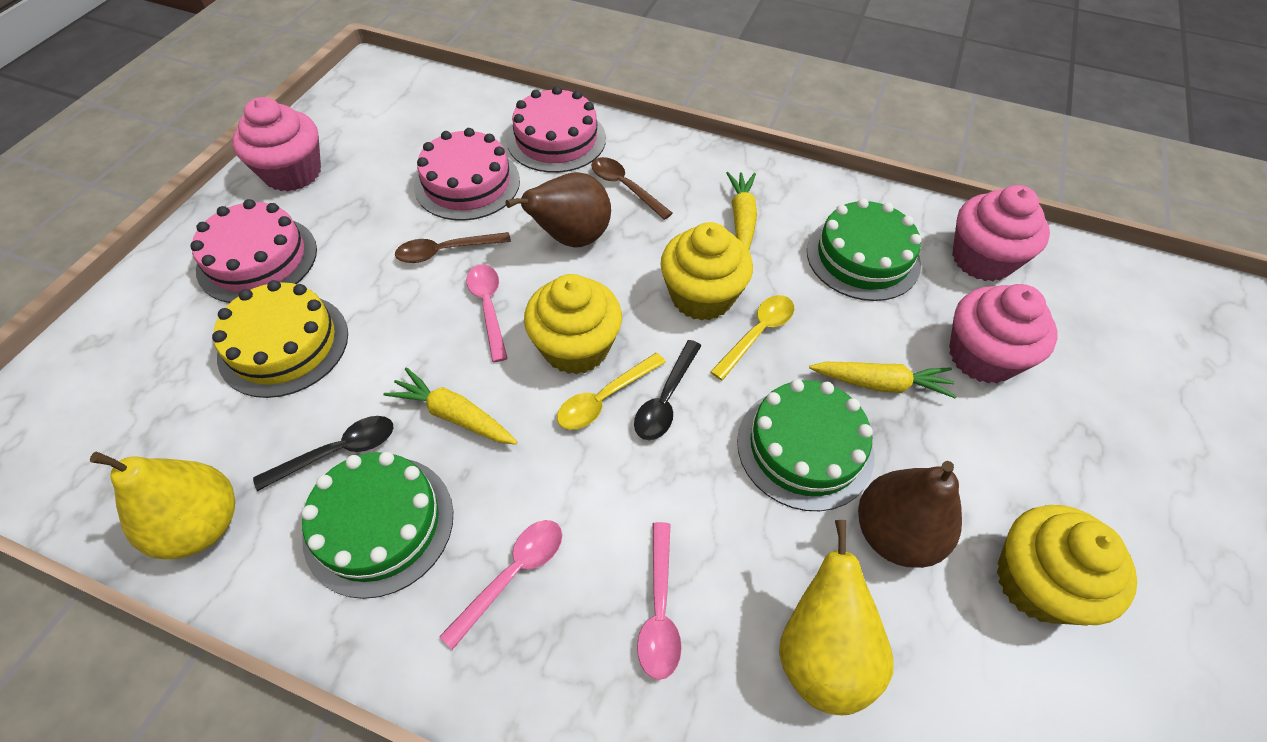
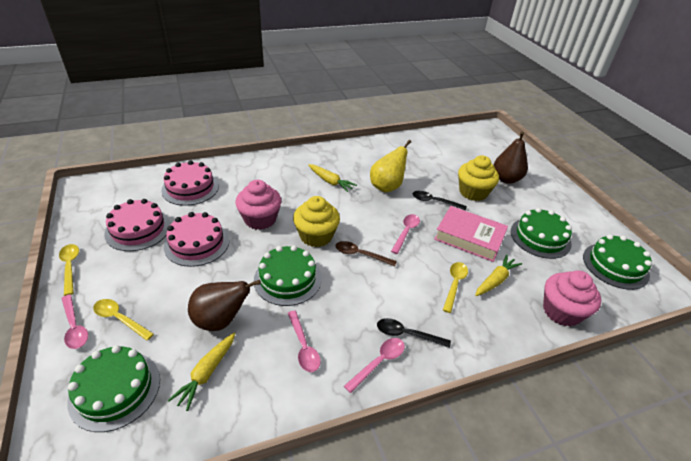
brown spoon: [395,232,511,263] [591,157,673,220] = 2 -> [336,241,397,266] = 1
green cake: [301,452,453,599] [737,379,875,511] [807,198,922,301] = 3 -> [67,345,160,432] [254,245,322,306] [511,208,572,259] [583,234,652,290] = 4
pink book: none = 0 -> [434,206,508,262] = 1
pink cupcake: [232,97,321,192] [949,284,1058,384] [952,185,1050,281] = 3 -> [235,180,281,230] [543,270,601,326] = 2
pink spoon: [439,520,562,650] [466,264,508,362] [637,522,682,680] = 3 -> [61,295,88,349] [288,311,321,372] [344,338,405,393] [391,214,420,254] = 4
yellow cake: [212,280,348,398] = 1 -> none = 0
yellow cupcake: [524,274,622,375] [660,222,753,321] [997,505,1137,626] = 3 -> [293,196,340,247] [458,155,499,201] = 2
yellow pear: [90,452,235,559] [779,520,894,715] = 2 -> [370,140,411,192] = 1
yellow spoon: [557,353,666,430] [710,295,794,380] = 2 -> [59,244,79,296] [93,299,154,341] [443,262,468,313] = 3

